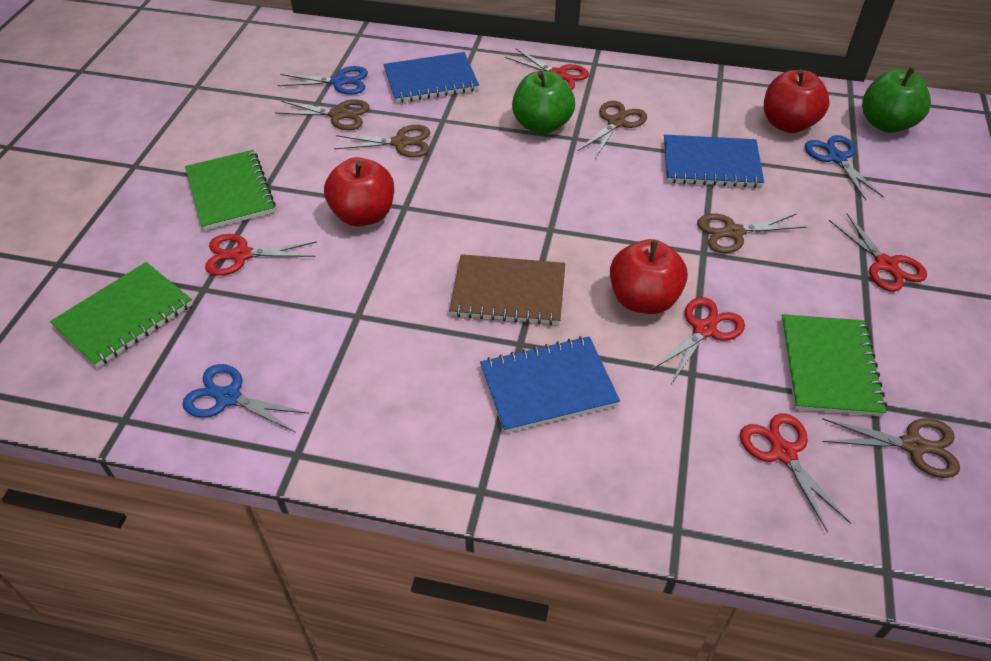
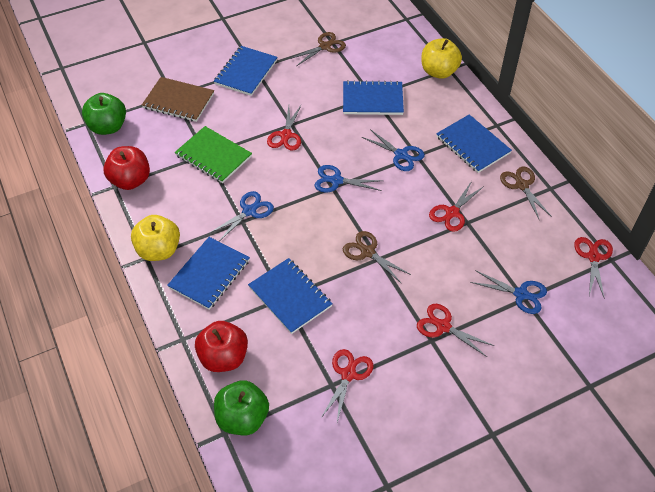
blue notebook: [384,52,479,103] [480,336,620,433] [664,135,764,188] = 3 -> [167,237,250,310] [214,46,278,96] [248,258,333,334] [343,80,404,115] [436,114,512,173] = 5
blue scissors: [182,364,310,433] [277,66,368,95] [805,135,884,200] = 3 -> [210,191,274,241] [314,165,382,193] [362,129,425,171] [470,270,547,314] = 4
brown scissors: [275,99,370,130] [334,125,430,157] [578,101,647,158] [697,214,806,253] [822,418,960,478] = 5 -> [289,32,346,66] [343,231,411,283] [500,167,552,219] = 3
green notebook: [50,262,193,368] [185,150,276,230] [781,314,887,416] = 3 -> [175,126,252,183] = 1
red apple: [324,157,394,226] [610,239,688,314] [764,69,830,133] = 3 -> [104,146,150,190] [195,321,248,372] = 2
yellow apple: none = 0 -> [131,215,180,261] [422,38,462,79] = 2

